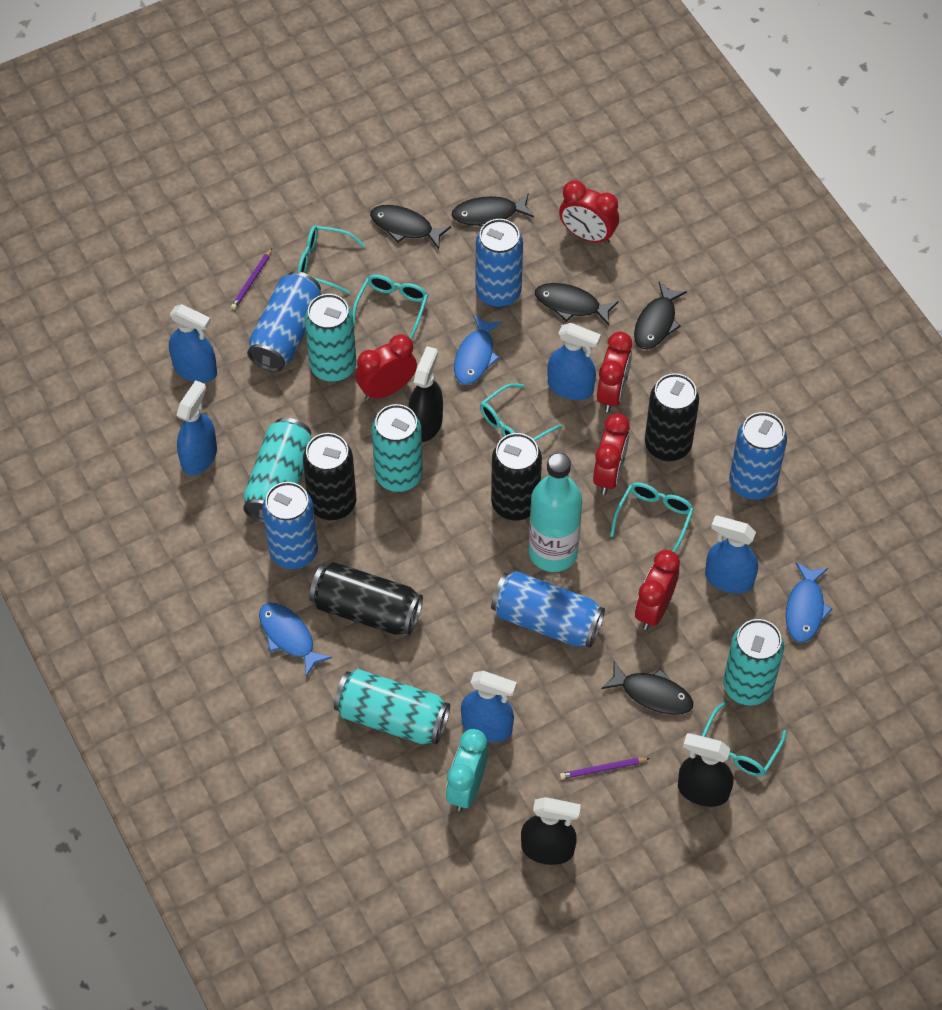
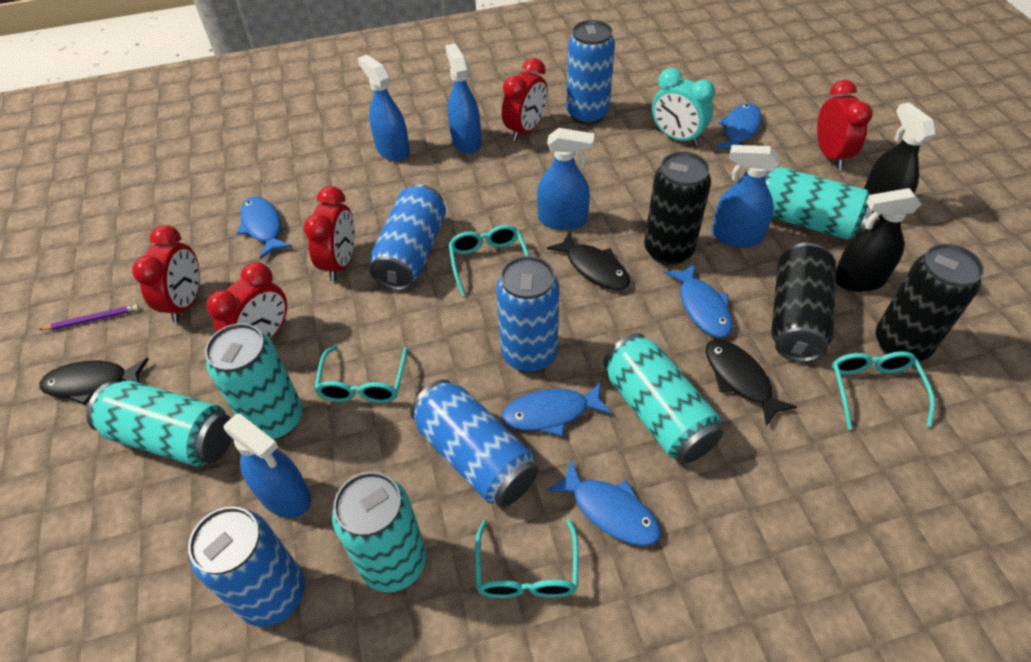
black can: [303,433,356,520] [309,562,423,635] [491,433,542,521] [645,373,699,461] = 4 -> [644,151,711,265] [771,243,836,362] [876,244,984,361] = 3
black fish: [370,205,451,249] [452,193,534,226] [535,283,619,325] [601,661,693,715] [634,282,687,350] = 5 -> [39,358,149,405] [547,231,630,290] [706,339,797,426] = 3
black spray bottle: [408,346,443,442] [521,797,581,865] [678,733,733,807] = 3 -> [836,188,921,292] [864,103,935,218] = 2
blue fish: [259,603,332,677] [454,314,503,385] [786,562,832,643] = 3 -> [237,196,292,259] [502,381,612,436] [547,460,661,546] [664,263,732,338] [715,103,762,149] = 5
purple pencil: [231,248,272,310] [560,758,650,779] = 2 -> [39,304,139,330] = 1
turquoise bottle: [529,453,582,572] = 1 -> none = 0
turquoise glasses: [298,225,365,294] [352,275,428,340] [480,383,563,441] [610,482,694,553] [701,702,786,777] = 5 -> [314,346,408,403] [449,225,529,296] [475,519,578,598] [832,351,935,430] = 4

